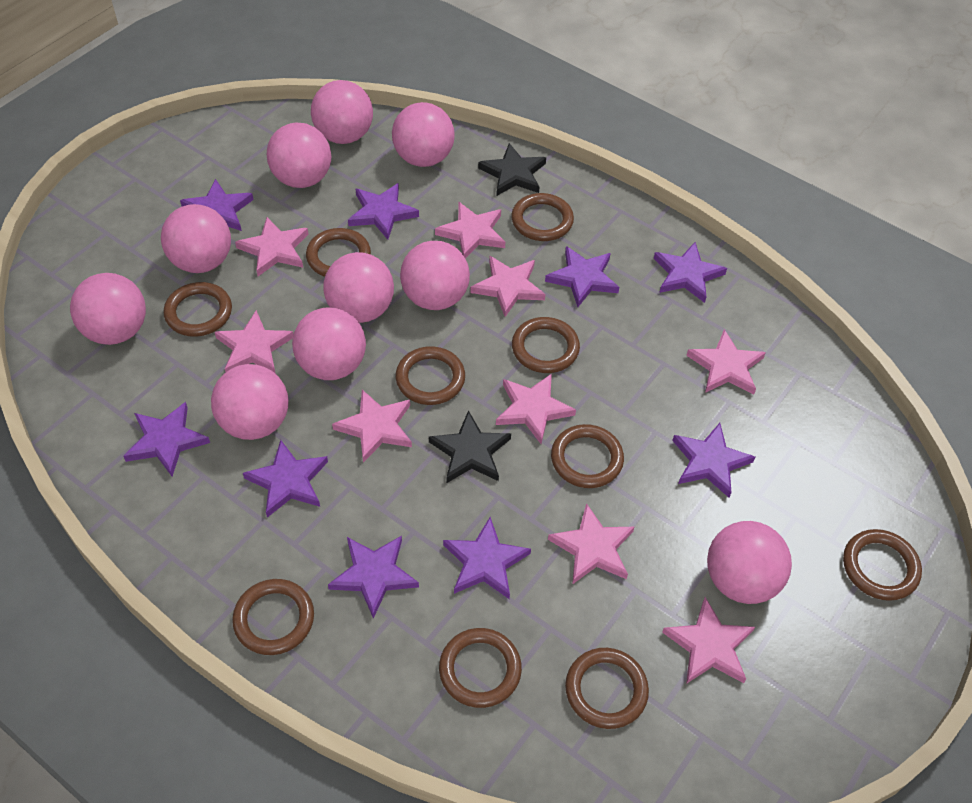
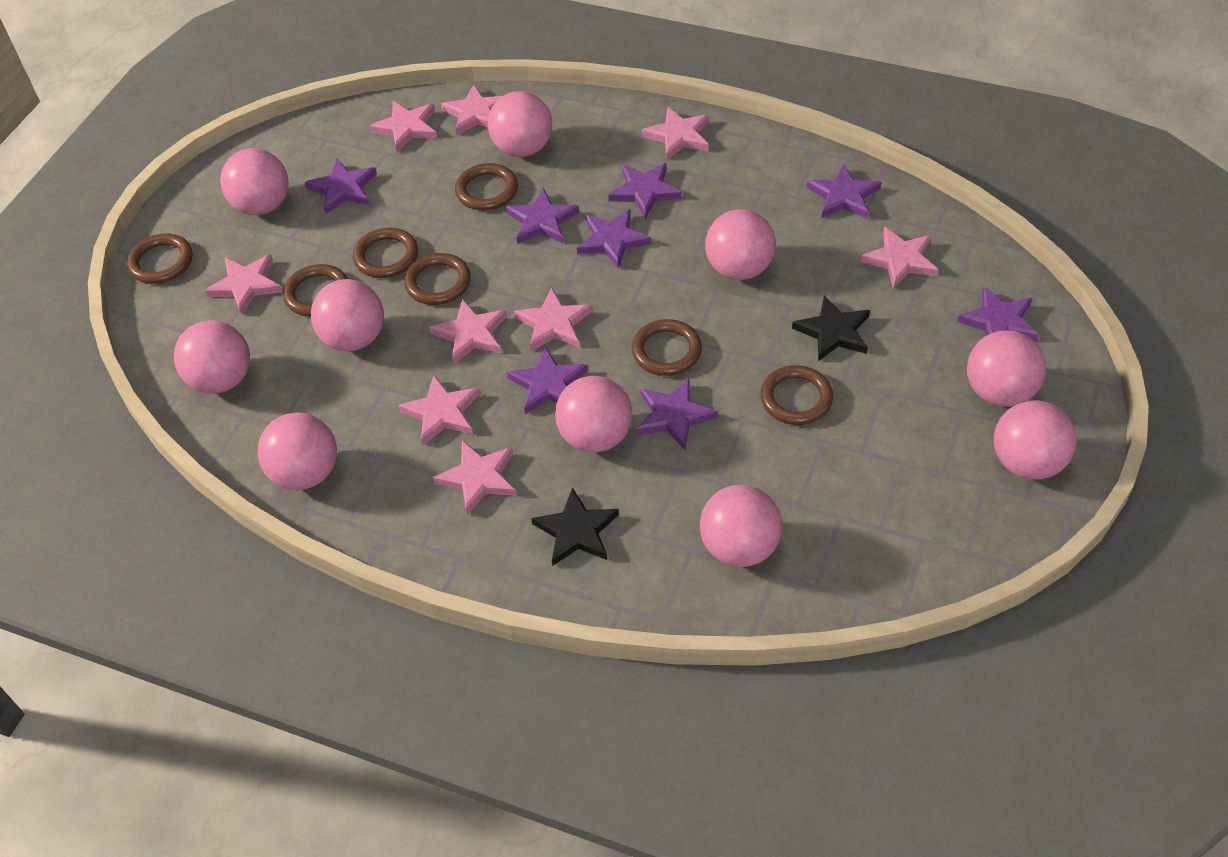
brown ring: [164,282,232,337] [232,579,314,655] [306,228,371,277] [396,346,465,405] [439,628,522,708] [511,193,574,241] [512,317,580,373] [551,424,624,488] [565,648,649,729] [843,529,922,601] = 10 -> [127,234,193,284] [283,264,348,317] [353,228,418,278] [404,253,471,305] [455,163,518,211] [632,319,702,376] [760,365,833,425] = 7
purple star: [123,402,210,477] [180,179,254,231] [243,440,328,518] [328,536,419,619] [348,183,419,240] [443,517,531,599] [545,246,619,307] [654,242,727,303] [672,423,755,498] = 9 -> [305,159,377,214] [506,188,579,244] [507,346,588,414] [577,209,651,269] [608,163,682,219] [637,379,718,450] [807,163,881,219] [957,286,1039,342] = 8

